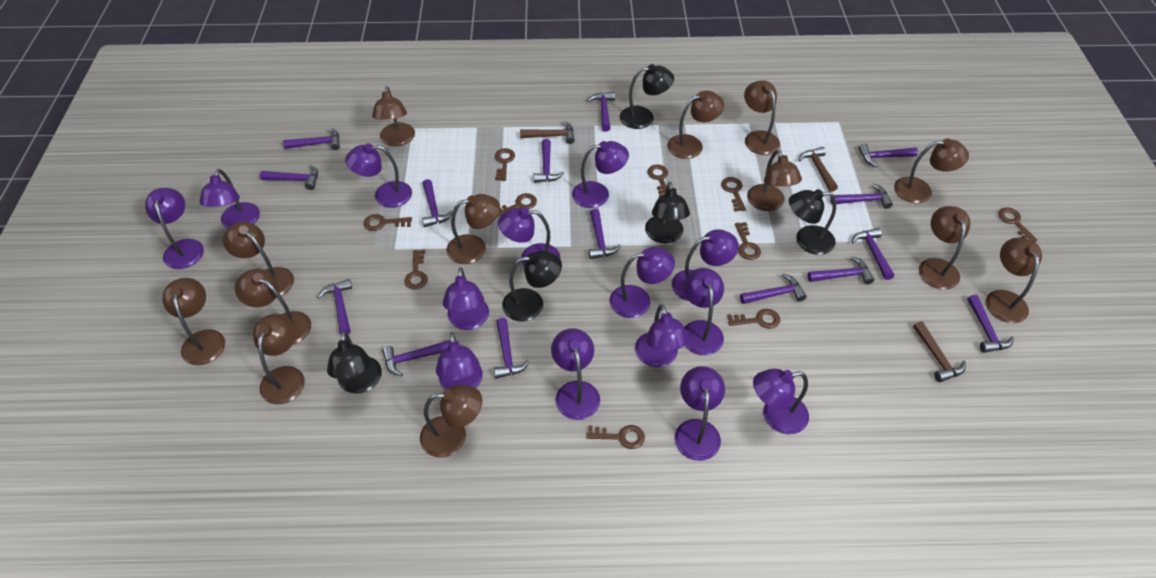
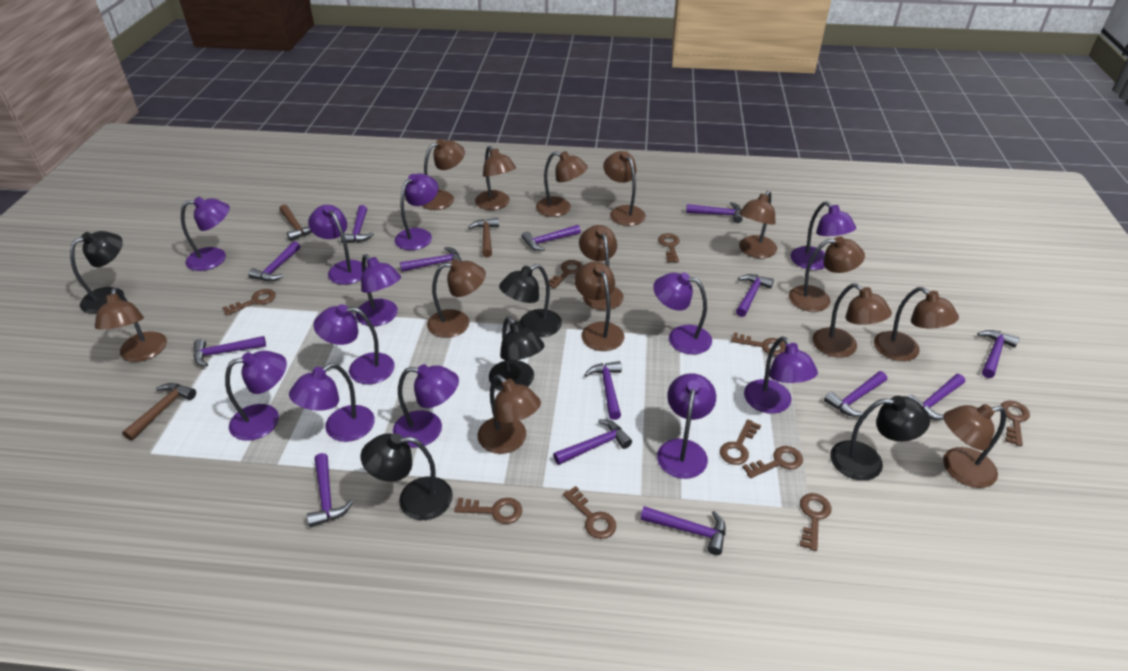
brown lamp: [163,278,225,365] [223,221,294,298] [235,269,311,345] [253,314,305,404] [372,86,415,146] [420,385,482,458] [447,194,500,264] [667,91,724,159] [744,80,780,155] [747,150,802,211] [894,138,969,203] [919,206,970,290] [986,238,1042,323] = 13 -> [95,288,167,362] [422,139,465,210] [427,259,486,338] [475,146,516,210] [477,375,541,454] [536,151,588,217] [575,262,624,351] [579,225,624,310] [603,151,646,226] [739,191,777,258] [789,236,865,312] [812,284,892,357] [874,287,959,361] [943,404,1006,488] = 14
purple hammer: [260,165,318,190] [283,128,340,150] [318,279,352,335] [382,340,450,377] [422,179,453,227] [494,318,530,379] [534,139,564,183] [587,92,615,132] [589,209,621,259] [740,273,807,304] [808,256,874,284] [830,183,893,209] [851,228,894,280] [858,143,918,167] [967,295,1014,353] = 15 -> [193,336,266,367] [248,241,300,281] [307,453,353,527] [341,205,374,243] [400,247,462,272] [522,225,581,251] [553,419,632,465] [584,361,622,420] [640,506,726,555] [686,202,743,223] [736,274,774,317] [824,371,887,417] [908,374,965,420] [977,330,1020,378] = 14
purple lamp: [145,188,204,269] [200,169,260,229] [345,143,412,208] [436,332,483,390] [442,267,489,330] [498,208,561,266] [551,328,600,420] [572,141,629,208] [609,247,675,318] [635,305,689,367] [672,229,739,301] [674,366,725,461] [684,268,724,355] [753,369,809,434] = 14 -> [181,197,230,271] [225,351,287,441] [289,363,375,442] [308,205,367,285] [313,304,395,385] [356,254,401,326] [393,364,459,448] [395,173,438,250] [653,273,712,355] [657,373,716,479] [744,336,818,414] [791,202,856,270] = 12

